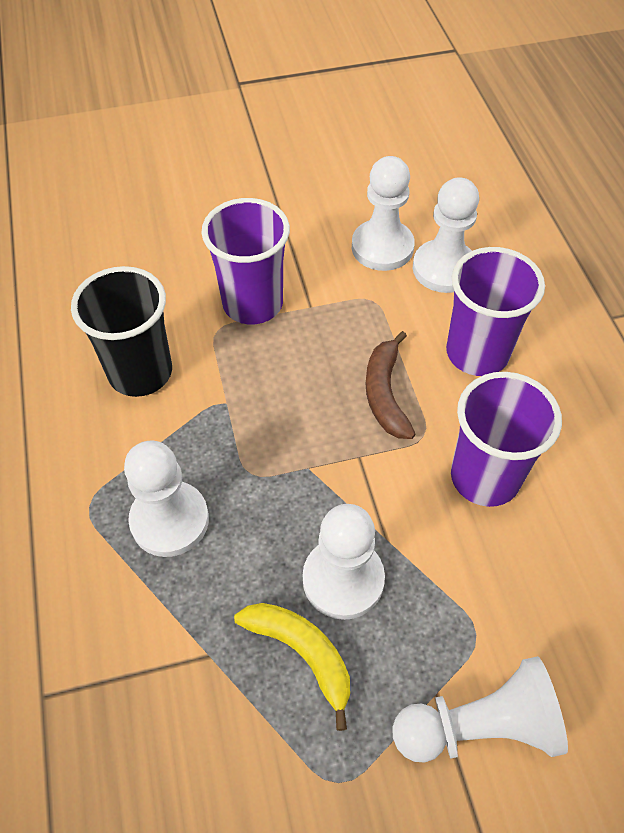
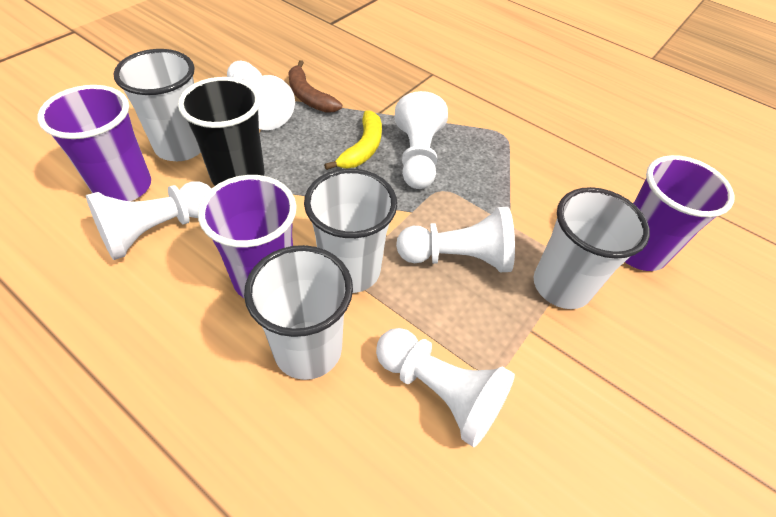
white cup: none = 0 -> [113,49,201,161] [244,245,353,380] [304,168,397,293] [534,187,650,309] = 4

